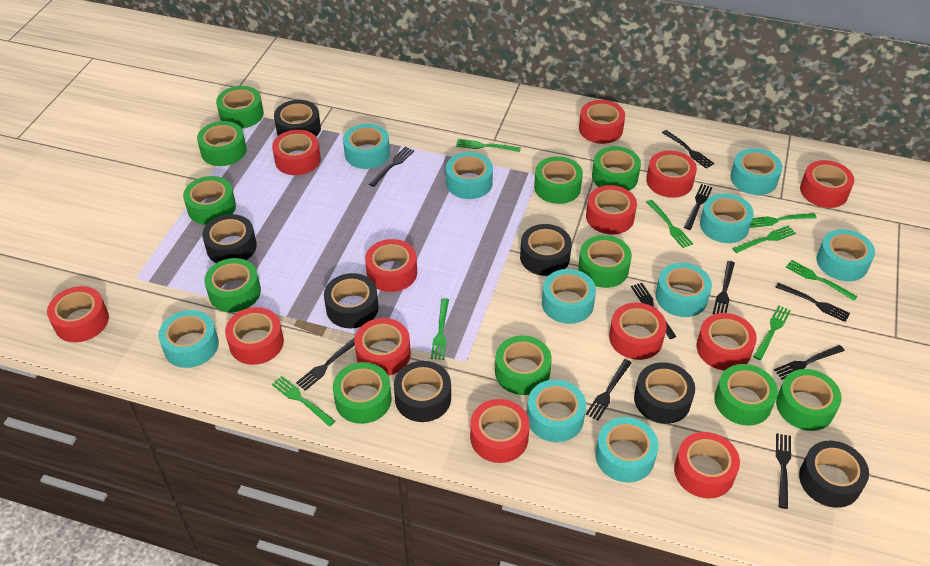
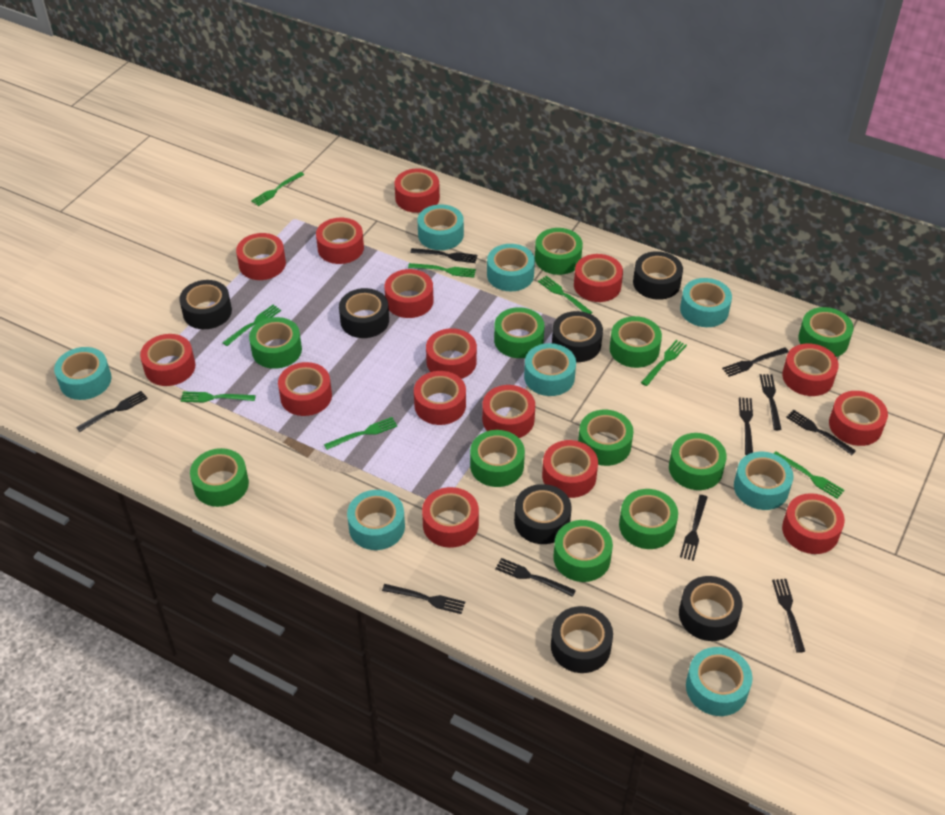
red tape: [47,286,109,342] [225,307,284,365] [272,130,321,175] [354,318,411,376] [365,239,417,292] [470,399,530,463] [579,100,625,144] [586,185,637,235] [609,303,667,360] [646,151,697,198] [674,432,740,498] [696,313,757,371] [800,160,854,208] = 13 -> [140,334,195,386] [236,233,286,280] [278,362,332,416] [316,218,364,264] [385,269,434,318] [394,168,440,213] [414,371,466,425] [422,487,479,548] [426,328,477,379] [482,385,535,438] [542,440,598,498] [574,254,623,302] [782,343,839,396] [782,493,845,554] [829,391,888,446] = 15
turquoise tape: [158,310,219,368] [343,124,390,169] [446,152,493,199] [527,379,586,442] [542,269,596,324] [595,417,659,482] [656,263,712,317] [700,193,754,243] [730,148,782,195] [817,229,875,281] = 10 -> [54,347,112,400] [347,490,405,550] [417,204,464,250] [487,244,535,291] [524,343,576,396] [680,278,732,327] [686,647,752,716] [734,452,793,510] = 8

